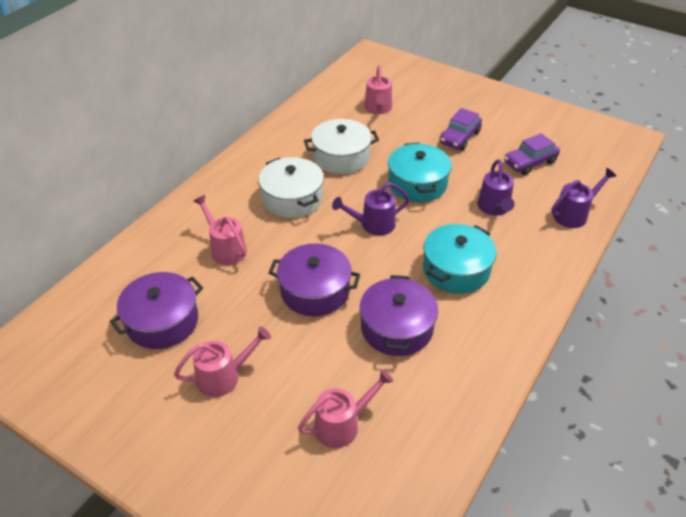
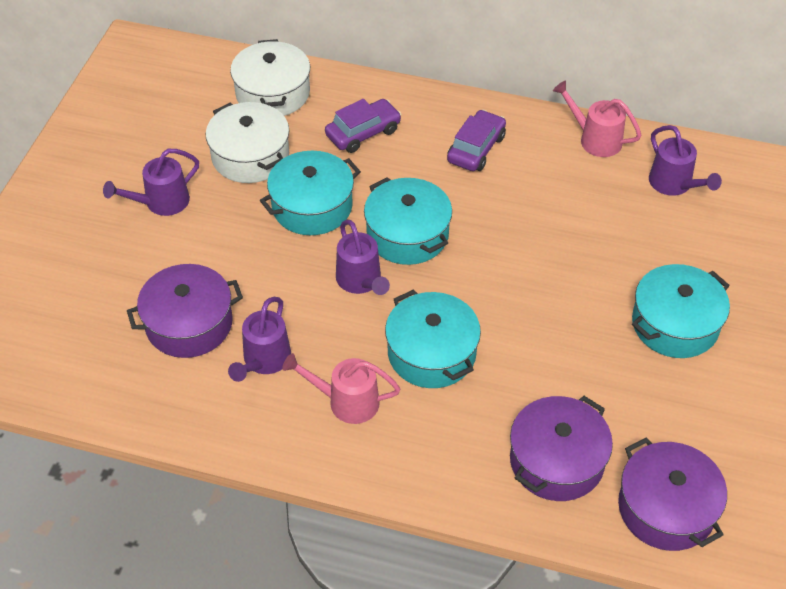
pink watering can: [174,326,271,397] [193,195,247,265] [298,369,394,448] [364,65,392,114] = 4 -> [282,353,400,424] [553,80,641,157] = 2
purple watering can: [332,182,410,235] [477,159,515,216] [551,168,616,228] = 3 -> [103,149,199,216] [228,297,291,382] [336,220,390,295] [649,125,722,196] = 4
turquoise pot: [388,143,452,202] [423,224,497,294] = 2 -> [260,151,361,235] [364,177,452,265] [385,289,481,388] [632,264,730,358] = 4

